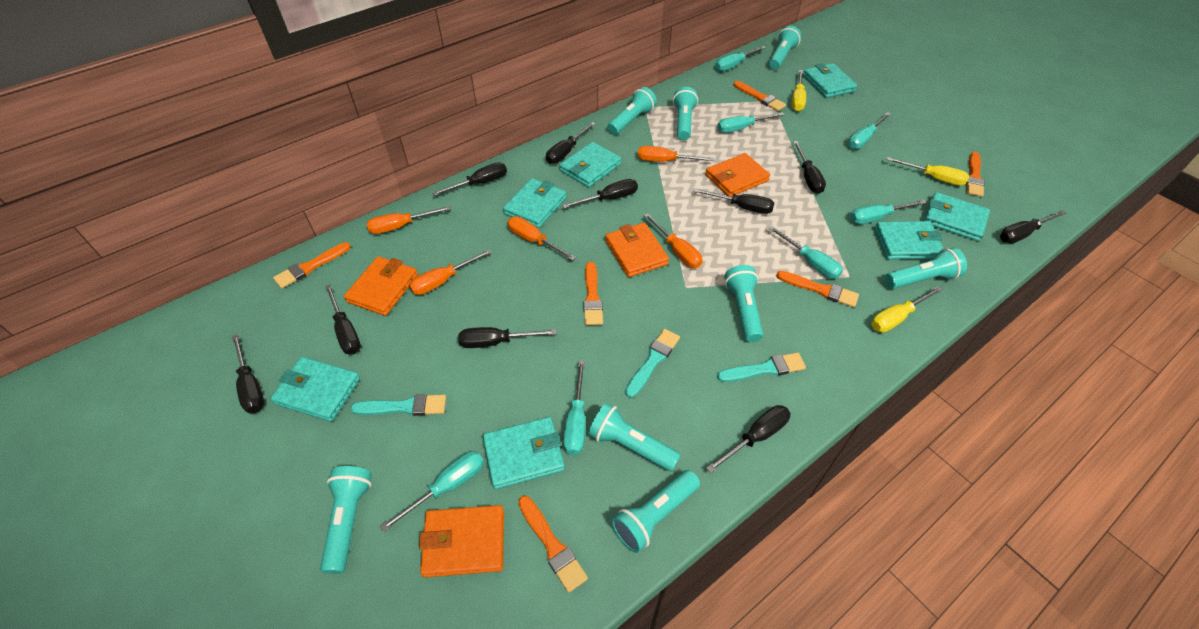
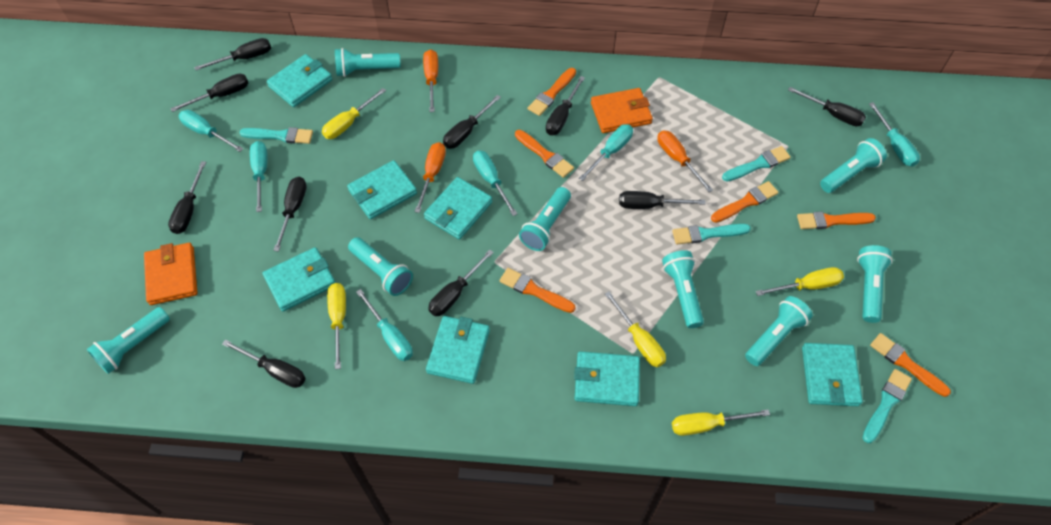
orange screwdriver: [366,206,451,234] [409,249,492,295] [507,216,576,261] [638,146,714,162] [644,213,703,268] = 5 -> [414,142,446,213] [423,49,438,112] [658,130,713,192] = 3
orange wallet: [344,256,418,316] [419,505,504,578] [605,223,669,277] [705,153,770,197] = 4 -> [144,243,198,305] [591,88,653,133] = 2
turquoise brush: [351,394,446,416] [625,329,680,398] [717,353,806,382] = 3 -> [239,127,313,144] [672,224,751,245] [722,146,791,182] [863,369,912,443] = 4
turquoise screwdriver: [380,451,484,533] [563,360,585,455] [715,46,766,71] [717,112,785,133] [769,226,843,279] [848,112,891,149] [850,200,926,224] = 7 -> [179,110,243,152] [250,141,267,212] [356,289,413,361] [473,150,517,216] [579,124,633,181] [869,102,920,167] = 6
yellow screwdriver: [792,70,806,111] [871,286,943,333] [887,157,969,186] = 3 -> [322,88,386,139] [327,283,346,369] [605,291,666,367] [672,409,770,436] [756,267,844,296] = 5

